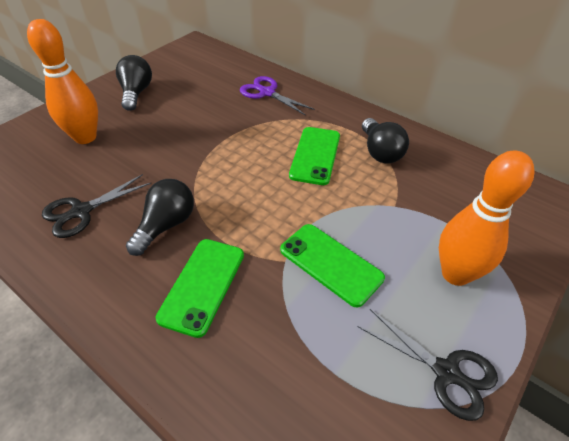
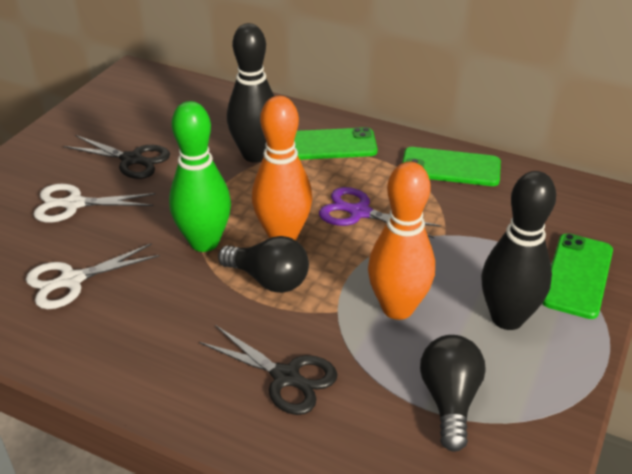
black bowling pin: none = 0 -> [227,23,274,163] [481,171,556,330] = 2
black light bulb: [116,55,152,111] [126,179,194,256] [362,118,409,164] = 3 -> [218,236,309,293] [420,335,486,452] = 2
green bowling pin: none = 0 -> [169,101,231,252] = 1
white scissors: none = 0 -> [26,243,160,309] [33,184,156,222] = 2

